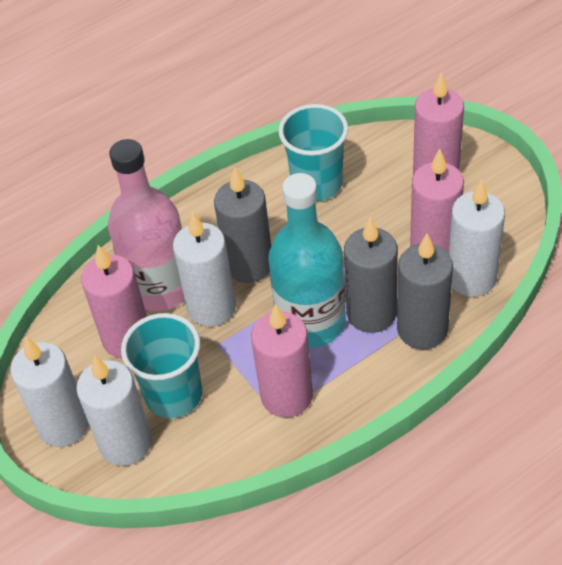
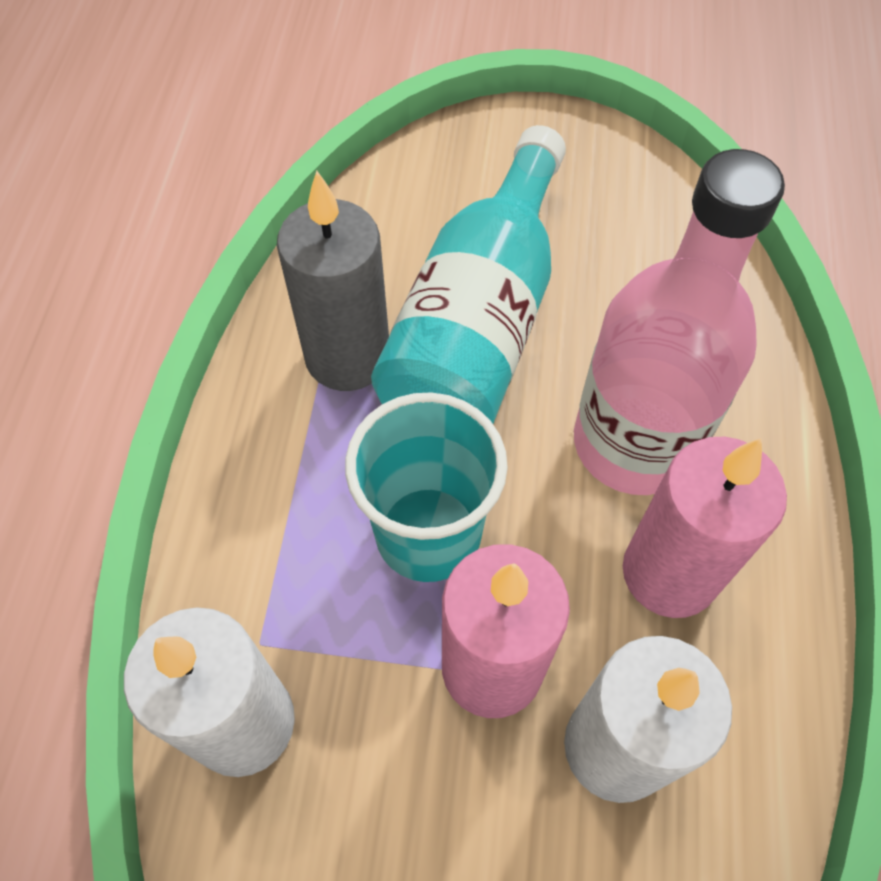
grey candle: [214,167,271,283] [344,217,398,333] [397,234,453,350] = 3 -> [277,171,389,391] = 1
pink candle: [81,245,147,358] [251,304,313,418] [410,149,464,254] [413,72,464,175] = 4 -> [442,544,570,718] [623,437,787,618] = 2
turquoise cup: [121,313,202,418] [278,104,348,201] = 2 -> [345,392,508,582] = 1
white candle: [10,336,89,447] [76,355,152,466] [173,212,236,327] [449,179,505,297] = 4 -> [124,607,295,777] [564,636,732,803] = 2

